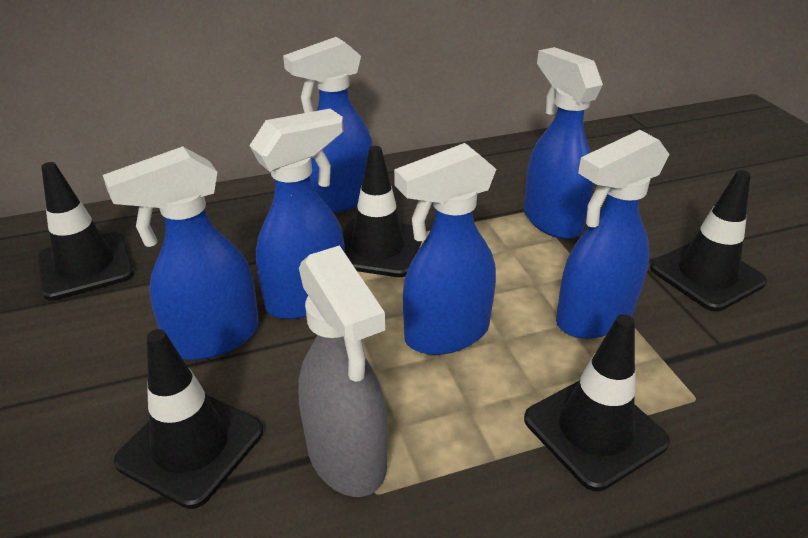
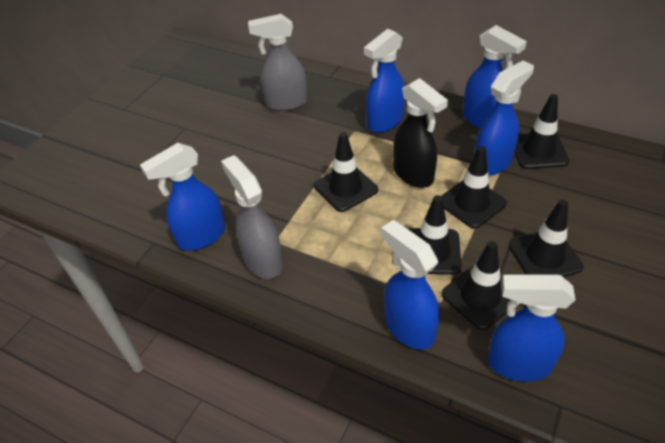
black spray bottle: none = 0 -> [393,78,448,188] = 1
black traffic cone: [38,162,134,301] [114,329,263,509] [343,146,422,277] [524,314,670,491] [650,170,767,311] = 5 -> [314,132,378,212] [408,195,462,275] [441,146,507,229] [441,241,511,330] [509,200,583,277] [515,94,569,169] = 6
grey spray bottle: [298,245,388,497] = 1 -> [221,155,283,279] [248,14,307,111] = 2

